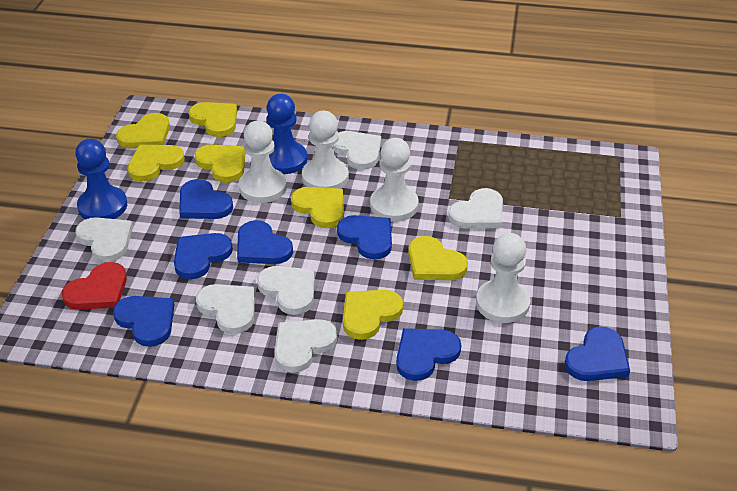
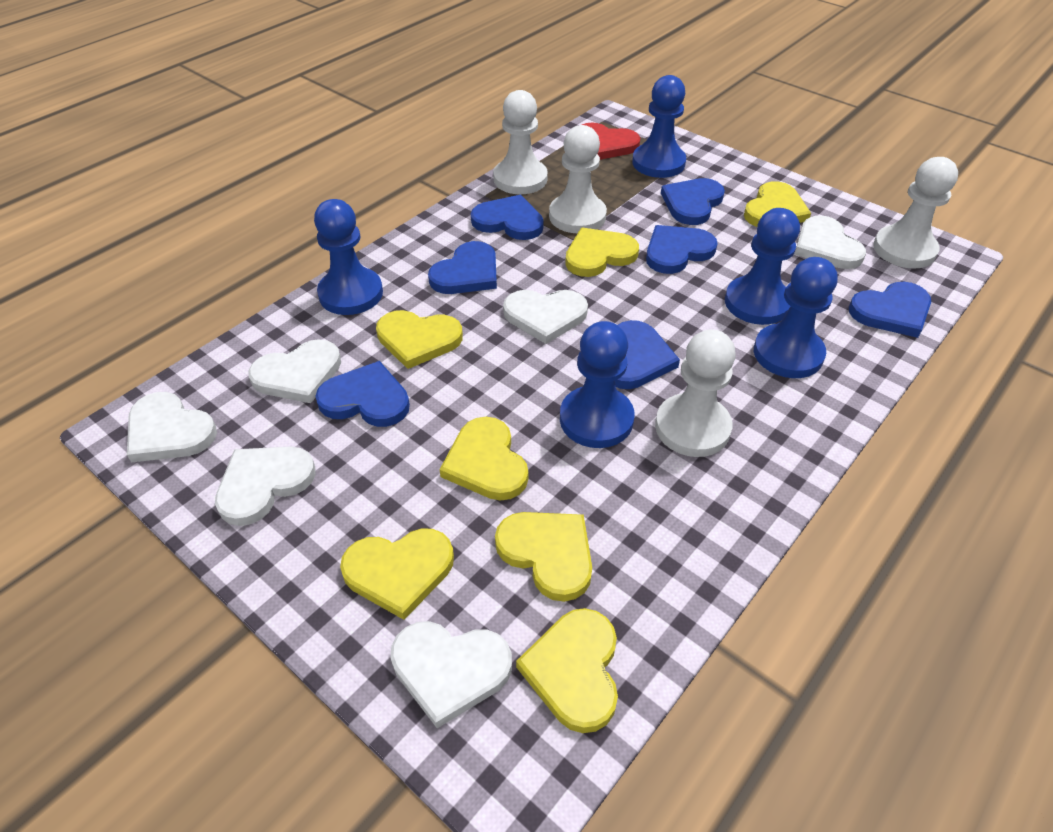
blue pawn: [75,139,127,219] [267,94,307,174] = 2 -> [314,199,383,315] [560,321,635,448] [632,75,686,178] [725,208,800,325] [754,257,838,378] = 5

